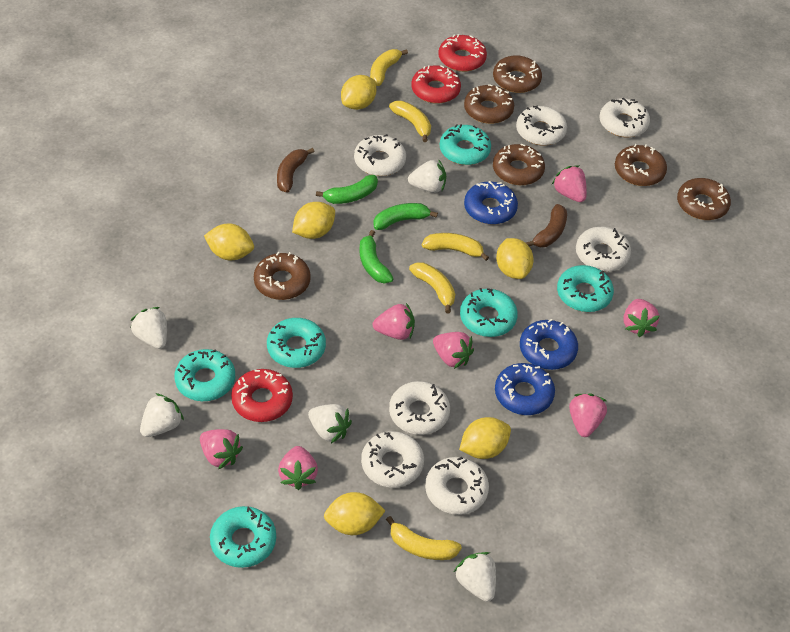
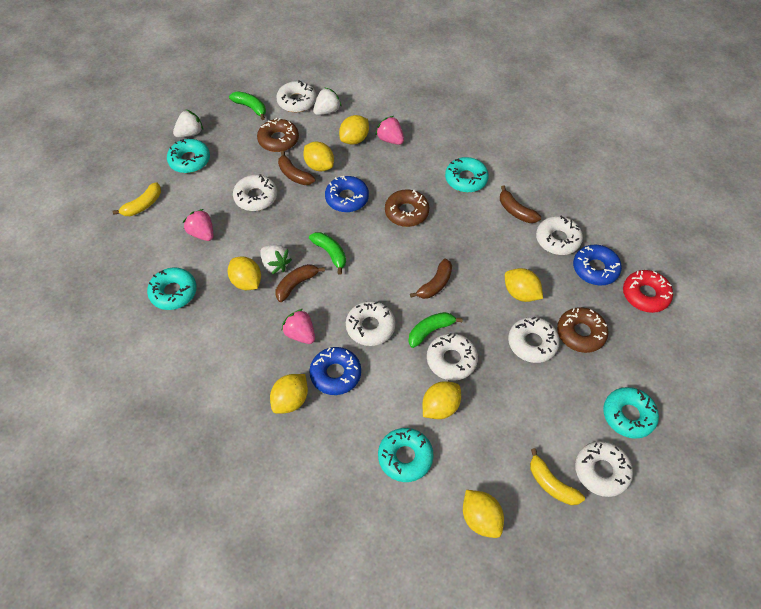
brown banana: [277,148,314,193] [526,204,567,247] = 2 -> [276,264,325,302] [278,151,316,185] [410,258,452,299] [500,185,541,223] = 4
brown donut: [254,252,311,300] [464,84,514,124] [493,55,542,93] [493,144,545,185] [615,144,667,186] [677,178,731,220] = 6 -> [257,118,299,152] [385,189,429,227] [557,307,608,353] = 3
pink strawberry: [200,429,243,469] [278,446,318,490] [373,303,415,340] [433,332,474,369] [552,165,587,202] [569,393,607,437] [624,299,660,337] = 7 -> [183,209,214,241] [281,309,315,344] [376,116,404,145] = 3
red donut: [231,369,293,422] [411,65,461,104] [438,34,487,72] = 3 -> [623,270,673,313] = 1
turquoise donut: [174,349,235,401] [210,506,276,568] [267,318,326,368] [440,124,491,165] [460,288,518,337] [557,265,614,312] = 6 -> [147,267,197,310] [167,139,210,173] [378,428,433,482] [445,157,489,193] [603,387,659,439] = 5
white strawberry: [130,307,167,349] [140,393,184,437] [308,404,352,443] [408,159,446,193] [454,552,496,602] = 5 -> [173,109,203,138] [260,245,292,274] [313,87,342,115] = 3
yellow banana: [370,49,408,86] [386,516,462,560] [389,101,431,142] [409,262,455,313] [422,233,489,261] = 5 -> [113,182,161,216] [530,448,585,505] = 2
yellow lemon: [204,223,254,260] [292,202,335,239] [324,492,386,535] [341,75,377,110] [459,417,511,459] [496,238,534,279] = 6 -> [228,257,261,290] [270,374,308,414] [303,142,334,172] [339,115,369,145] [422,381,461,419] [463,490,504,538] [505,268,543,302] = 7

